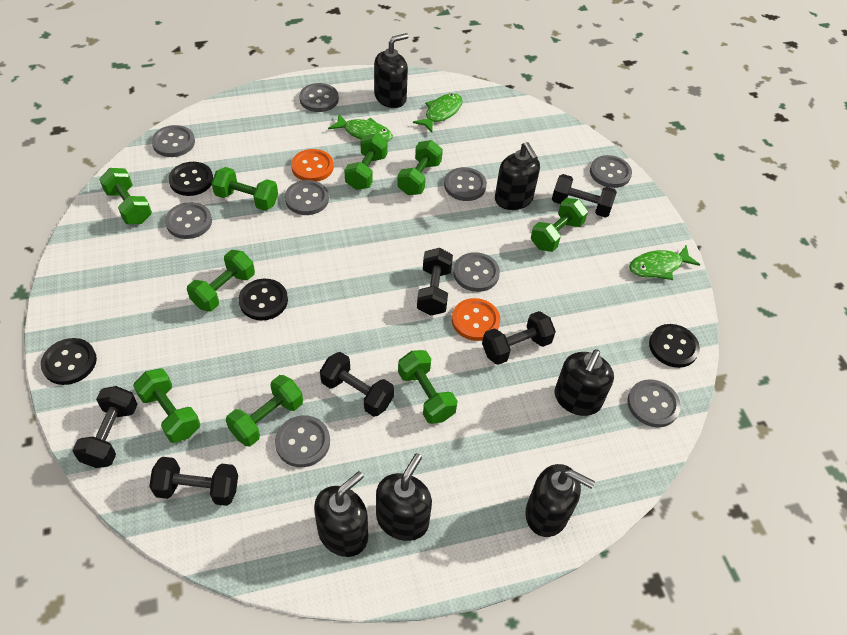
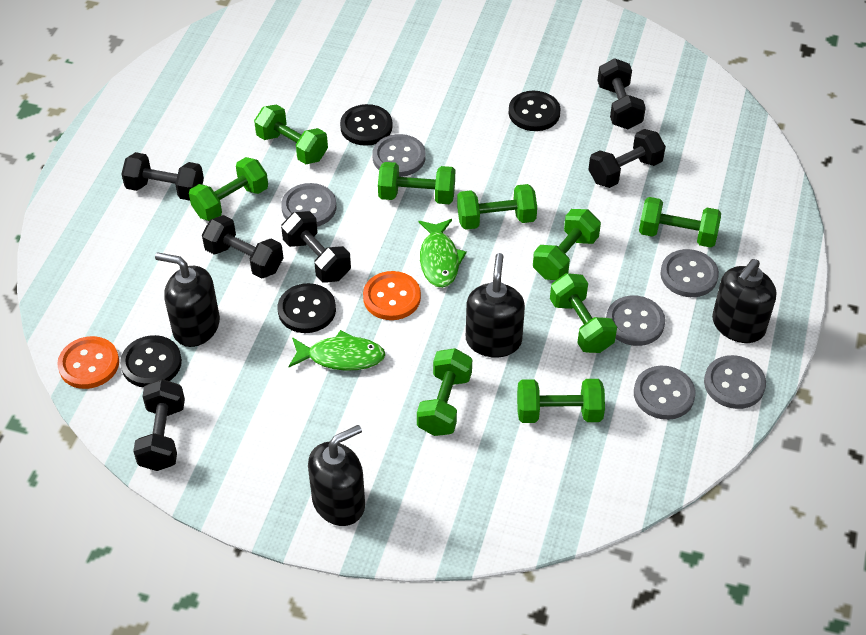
black soap dispenser: [314,471,368,557] [374,33,409,108] [376,453,432,541] [495,142,540,210] [525,464,595,537] [554,349,614,416] = 6 -> [155,252,220,347] [308,425,365,526] [466,253,525,358] [712,259,776,343] = 4
green fish: [328,114,393,142] [413,93,463,133] [629,245,700,280] = 3 -> [288,330,386,371] [418,219,467,288] = 2
grey button: [152,125,195,157] [165,202,212,239] [275,415,330,467] [285,180,329,215] [299,83,339,112] [444,167,487,201] [453,252,500,292] [590,155,632,188] [627,379,681,427] = 9 -> [281,183,336,227] [372,134,425,177] [606,295,665,346] [634,366,696,420] [660,249,719,297] [704,355,766,409] = 6

